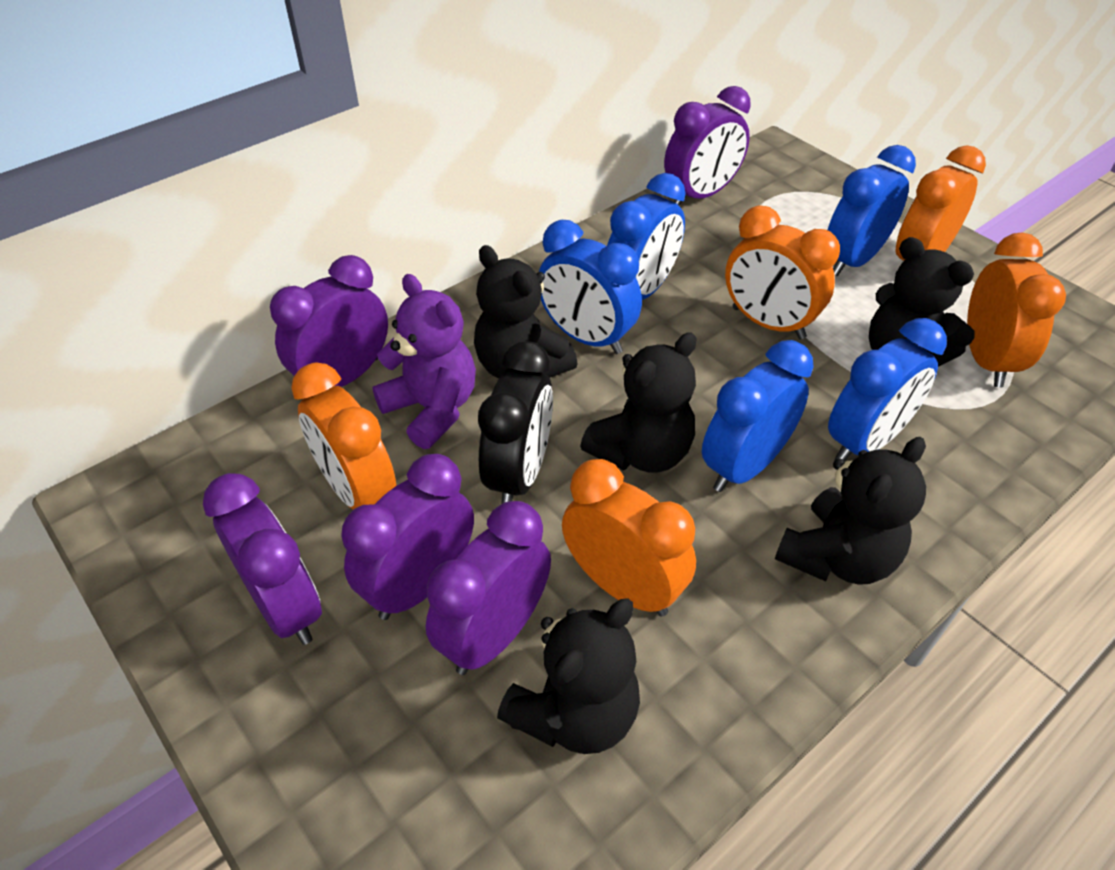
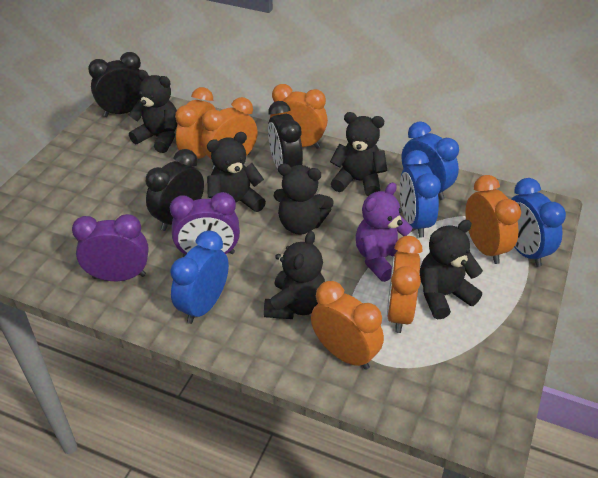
black clock: [478,341,553,504] = 1 -> [88,52,142,117] [146,149,204,231] [268,101,303,169] = 3
black teddy bear: [474,245,578,379] [497,598,640,754] [580,332,697,472] [775,437,926,585] [869,237,975,367] = 5 -> [129,70,178,153] [207,132,266,212] [264,231,325,319] [274,164,334,235] [330,112,387,196] [420,220,483,319] = 6
blue clock: [539,220,642,354] [607,173,686,300] [702,340,814,492] [828,145,916,277] [828,318,947,462] = 5 -> [170,230,229,324] [400,150,441,238] [401,121,459,200] [511,178,566,267] = 4
orange clock: [291,362,397,510] [562,459,696,616] [725,206,840,340] [896,145,986,261] [967,232,1066,387] = 5 -> [175,87,216,159] [201,97,258,169] [270,84,328,149] [311,281,384,370] [387,236,423,333] [465,175,521,264] = 6
purple clock: [203,473,322,645] [270,255,388,387] [341,454,474,620] [426,501,551,675] [664,86,751,206] = 5 -> [72,214,149,281] [170,192,240,257] = 2

